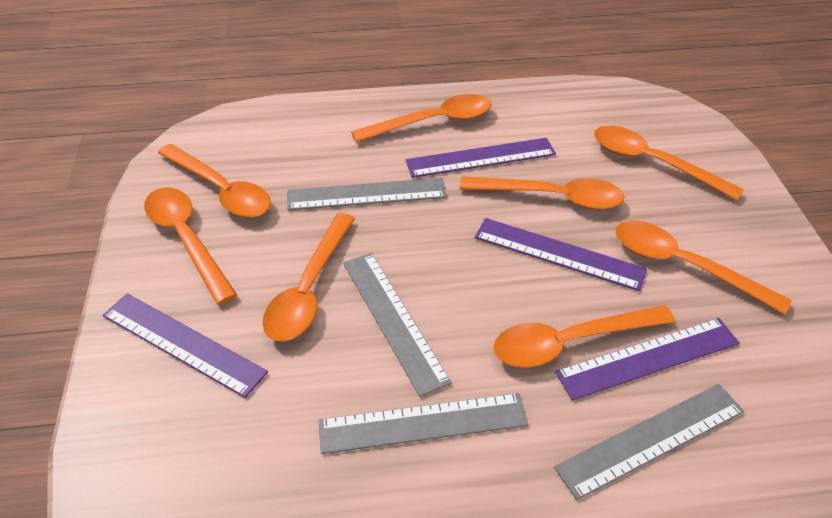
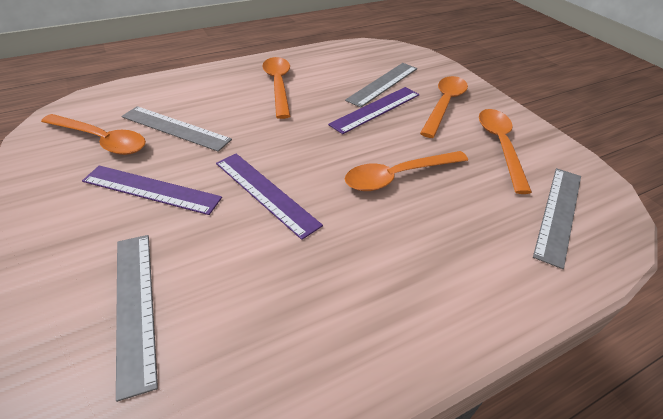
orange spoon: [144,187,237,305] [158,144,271,218] [262,213,355,341] [351,94,492,142] [460,177,624,210] [493,305,675,367] [594,126,744,200] [615,221,792,314] = 8 -> [41,114,146,155] [262,57,290,119] [345,151,468,191] [420,76,468,138] [479,109,532,194] = 5
purple ruler: [103,293,268,398] [406,138,556,178] [475,218,647,291] [555,318,739,400] = 4 -> [82,165,222,215] [216,153,323,240] [328,87,419,134] = 3

